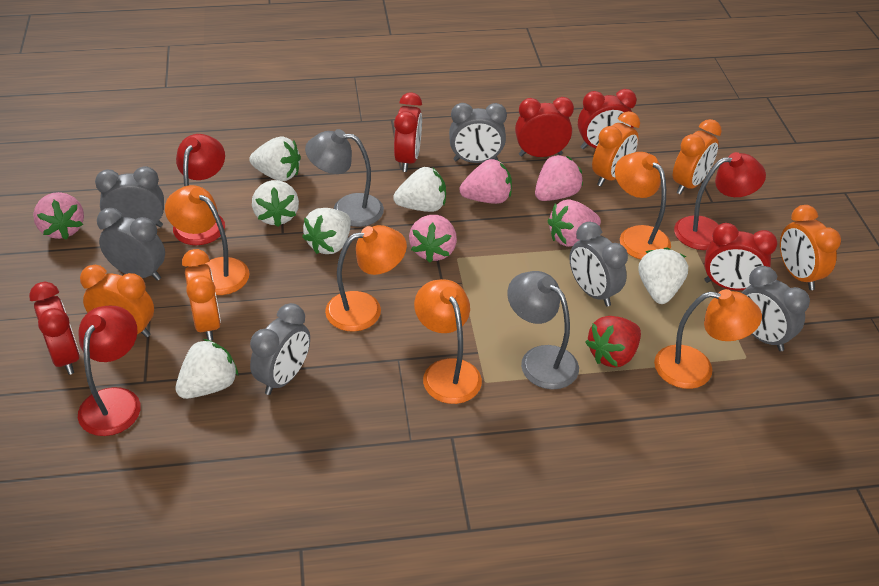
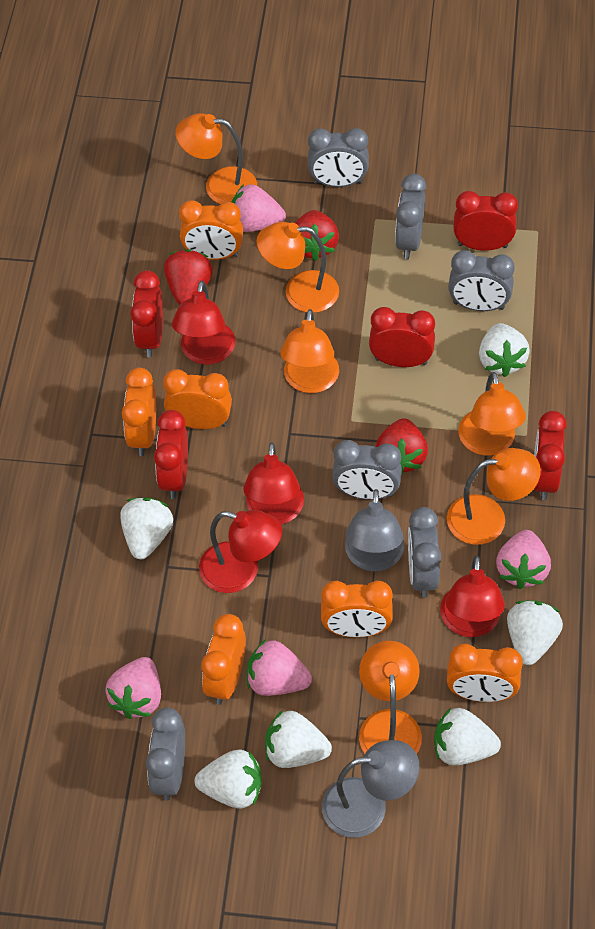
orange clock: [80,265,154,337] [182,249,221,341] [592,111,640,186] [673,119,722,195] [780,205,841,290] = 5 -> [122,368,156,456] [163,369,232,429] [179,200,243,260] [202,614,246,705] [321,580,393,637] [447,644,523,702] = 6
orange lamp: [165,185,250,295] [325,225,407,332] [414,279,482,404] [615,152,671,259] [654,289,762,389] = 5 -> [175,113,257,204] [257,222,339,313] [280,309,339,393] [359,641,422,754] [447,448,541,545] [458,372,526,456] = 6
pink strawberry: [33,192,84,240] [409,215,457,263] [459,159,512,204] [535,155,583,201] [548,200,601,247] = 5 -> [106,657,161,719] [232,184,286,232] [247,639,312,696] [496,530,551,589] = 4
red lamp: [78,306,141,436] [173,134,225,245] [674,152,766,250] = 3 -> [172,281,235,365] [199,510,282,593] [243,443,304,525] [440,556,505,637] = 4
red strawberry: [585,316,641,367] = 1 -> [164,249,213,305] [295,210,339,261] [376,418,428,474] = 3

